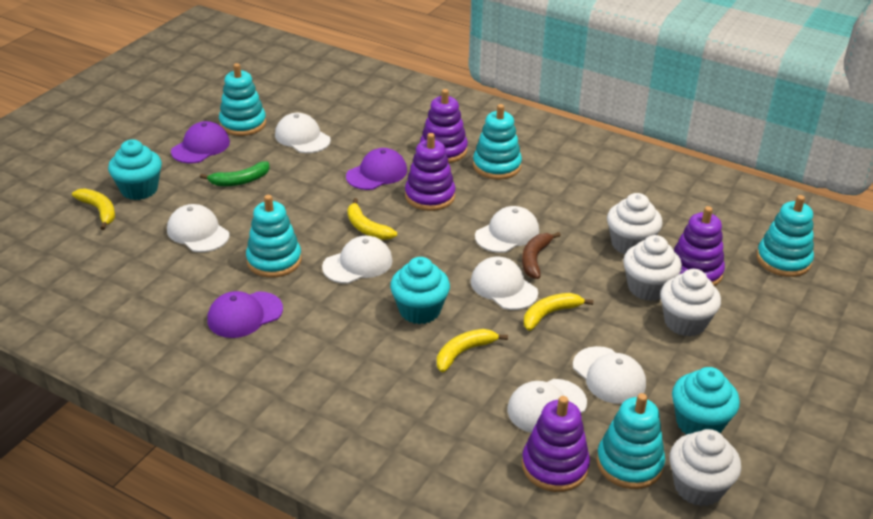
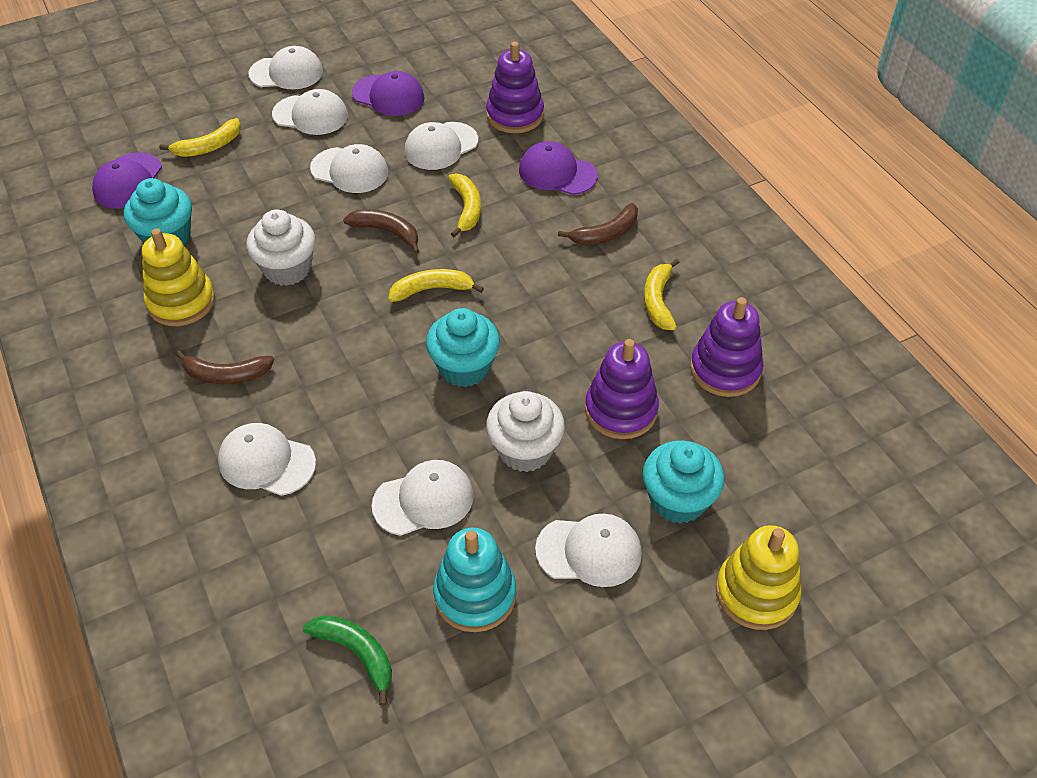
brown banana: [522,232,561,279] = 1 -> [175,350,274,384] [343,209,420,254] [558,203,638,245] = 3
purple stacking toy: [405,133,456,211] [420,89,468,163] [522,396,590,492] [674,206,725,286] = 4 -> [486,42,544,133] [585,339,659,439] [690,297,763,397] = 3
turquoise stacking toy: [219,63,266,136] [246,195,302,278] [473,104,522,180] [596,393,665,489] [756,195,814,277] = 5 -> [433,528,516,632] = 1
white cupcake: [607,193,662,255] [623,235,682,301] [660,269,721,336] [669,429,741,506] = 4 -> [247,209,316,286] [486,391,565,472] = 2
yellow stacking toy: none = 0 -> [142,228,215,326] [716,525,801,630] = 2

